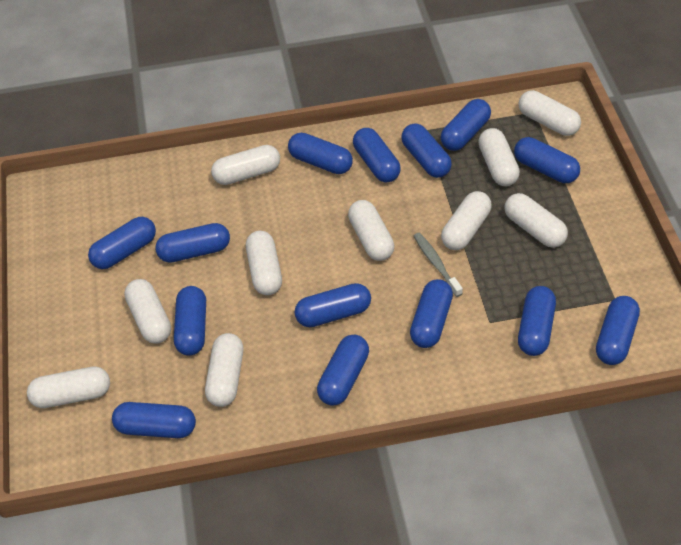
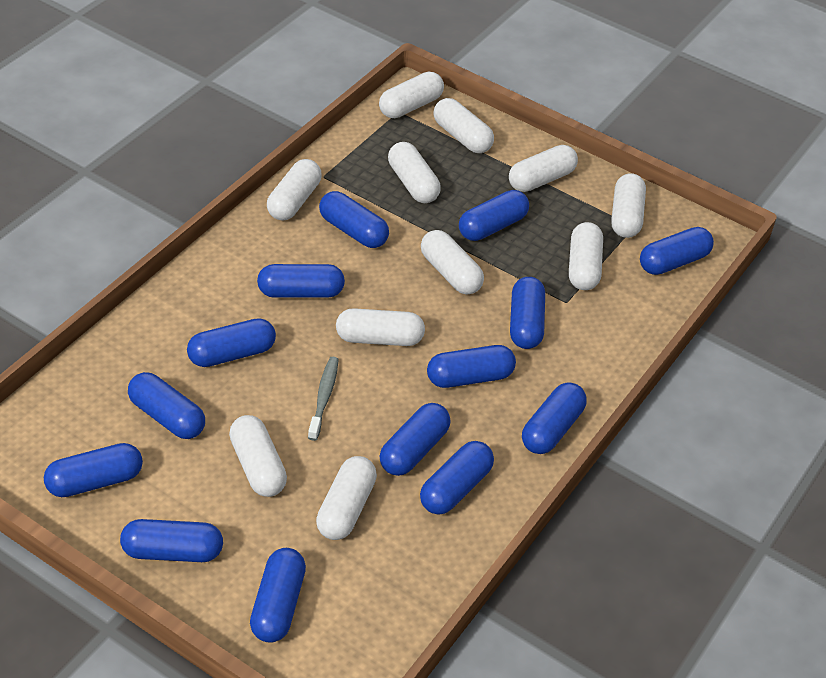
white capsule: [27,366,110,408] [124,279,171,343] [205,333,243,407] [211,145,280,185] [246,231,282,295] [348,200,394,261] [441,191,491,250] [478,128,520,186] [505,193,568,248] [519,90,581,136] = 10 -> [229,415,287,497] [267,159,322,221] [316,456,377,540] [336,308,425,346] [379,71,444,118] [388,142,441,203] [421,230,484,294] [433,98,494,153] [509,145,578,192] [569,222,603,290] [611,173,646,238] = 11

